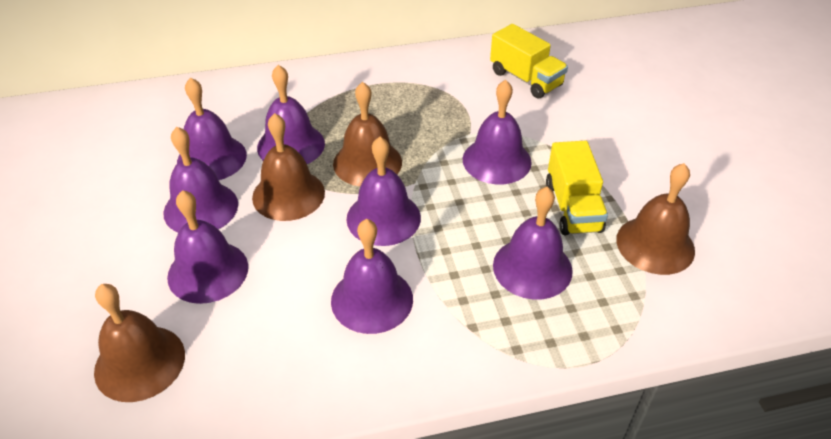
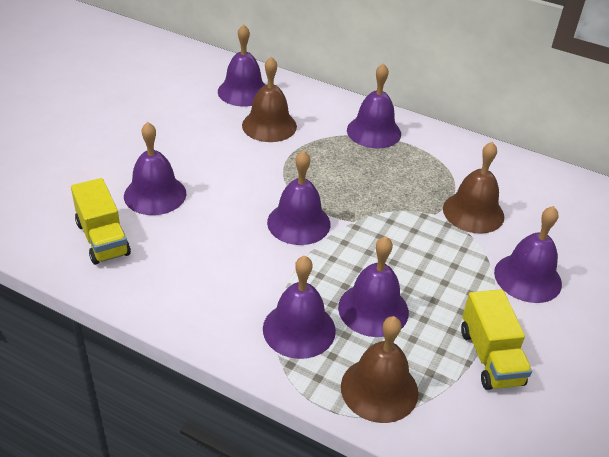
brown bell: [94,284,185,402] [252,113,325,221] [333,82,402,186] [616,163,695,275] = 4 -> [242,57,297,142] [341,316,419,423] [443,141,504,234] = 3
purple bell: [163,127,238,233] [167,190,248,304] [177,77,247,180] [257,65,325,164] [331,219,413,334] [346,137,421,246] [463,80,532,184] [493,187,573,300] = 8 -> [124,122,186,215] [218,24,265,107] [263,255,336,359] [267,150,330,245] [338,236,409,337] [347,63,401,149] [494,206,562,303] = 7

